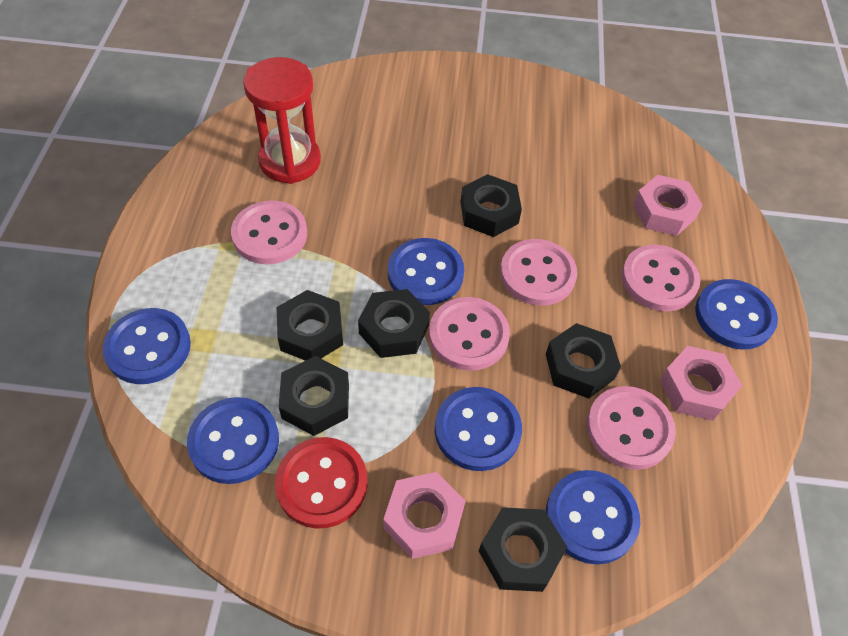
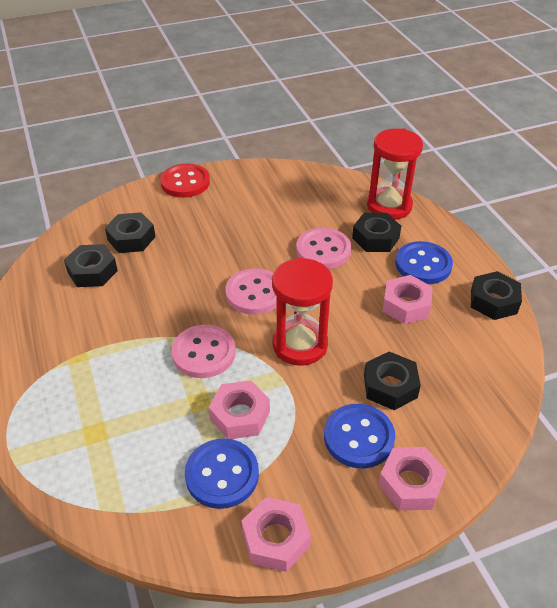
black nut: [277,290,343,361] [279,356,349,436] [358,289,430,358] [461,174,522,237] [479,507,567,592] [546,323,621,399] = 6 -> [64,244,118,287] [105,212,155,253] [352,213,401,252] [364,352,421,410] [471,271,522,320] = 5
blue button: [103,308,191,384] [187,397,279,484] [388,238,464,305] [435,387,522,471] [546,470,640,564] [695,279,778,350] = 6 -> [185,438,259,509] [324,404,395,469] [395,241,453,284] = 3
pink button: [231,200,307,264] [429,297,510,371] [500,239,577,306] [587,386,676,470] [621,244,700,312] = 5 -> [171,325,236,378] [225,268,277,315] [296,228,351,269] = 3
pink nut: [384,472,465,559] [633,175,702,236] [660,346,742,421] = 3 -> [209,380,270,439] [242,497,311,572] [378,447,447,511] [383,275,433,324] = 4
red hourglass: [243,57,321,184] = 1 -> [272,257,333,366] [367,128,423,220] = 2

